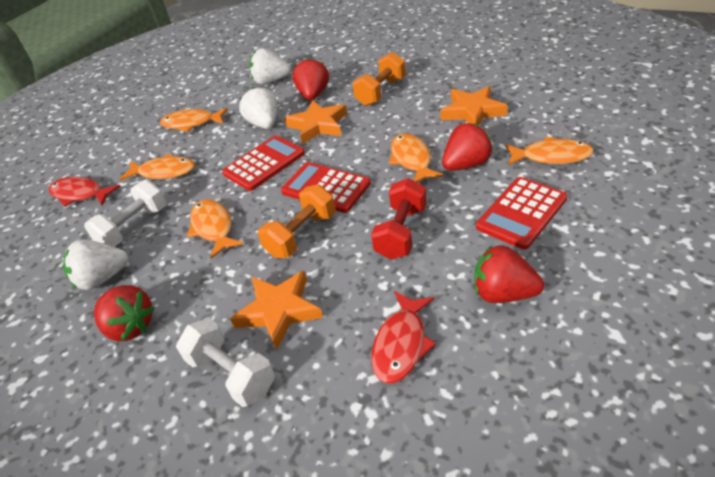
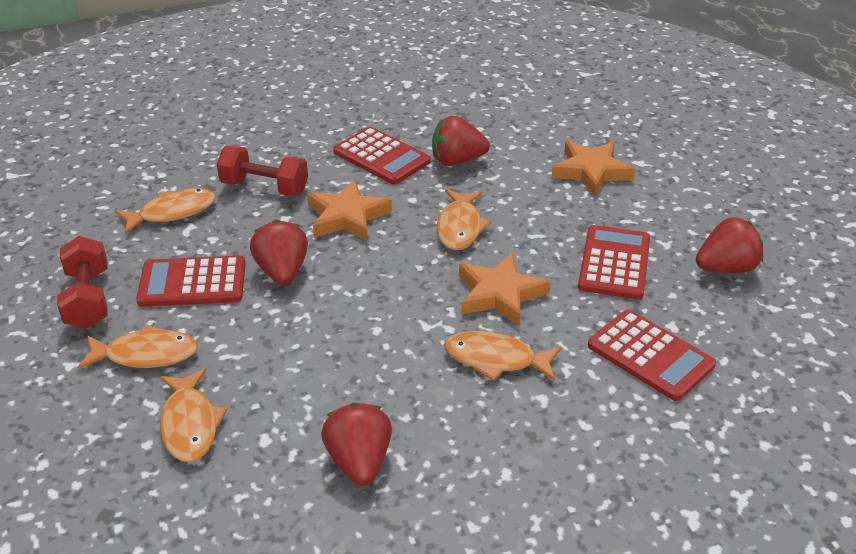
orange dumbbell: [258,184,336,258] [352,52,406,106] = 2 -> none = 0
red calculator: [222,136,305,191] [281,162,371,213] [476,177,568,249] = 3 -> [136,255,246,307] [333,127,431,184] [578,225,650,299] [588,310,716,401] = 4
red dumbbell: [371,178,427,260] = 1 -> [57,236,108,329] [217,146,308,196] = 2
red fish: [49,176,121,207] [371,291,436,383] = 2 -> none = 0
white dumbbell: [84,180,166,247] [176,318,275,407] = 2 -> none = 0
white strawberry: [63,239,128,290] [239,87,277,129] [249,48,291,84] = 3 -> none = 0

